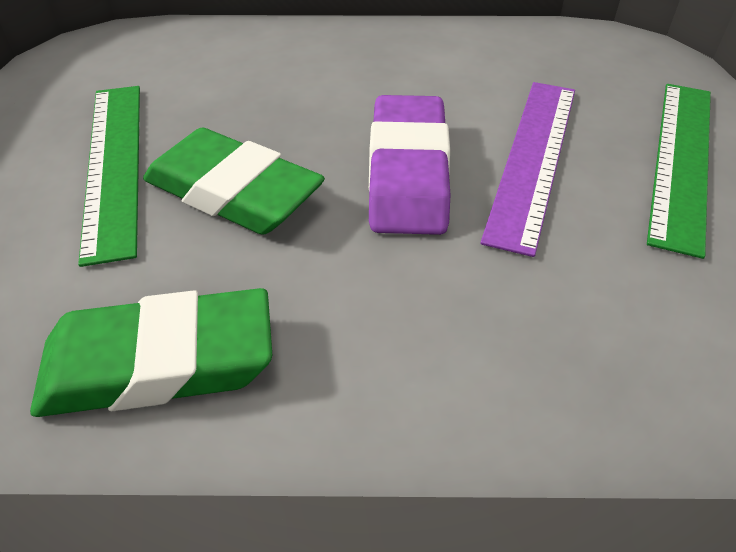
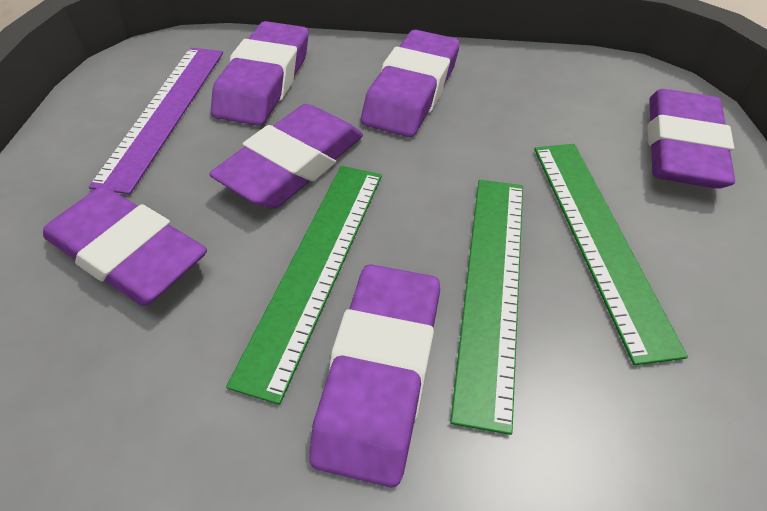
green eraser: [30,288,272,417] [143,128,325,235] = 2 -> none = 0
green ruler: [78,86,140,267] [647,84,711,259] = 2 -> [226,166,382,405] [450,180,523,435] [534,144,688,365] = 3
purple eraser: [369,95,451,235] = 1 -> [43,186,207,306] [209,104,363,209] [211,21,309,126] [309,264,440,488] [361,30,460,137] [648,89,735,189] = 6

